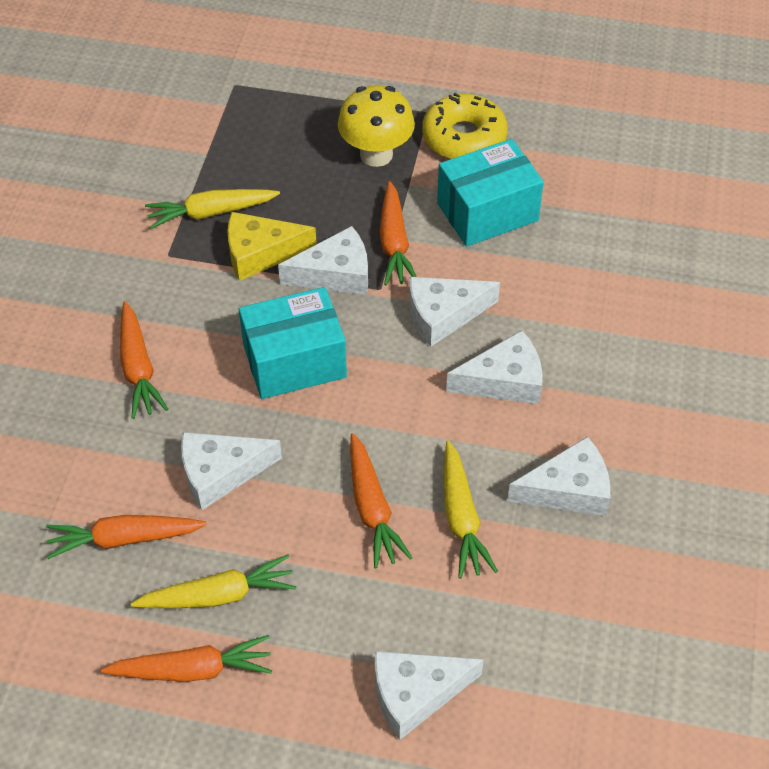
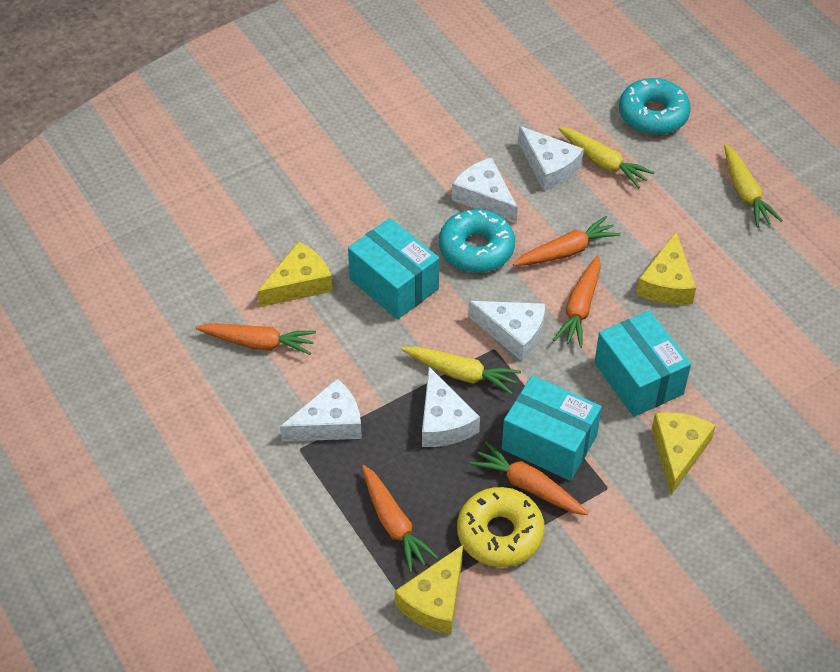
turquoise box: [239,287,347,399] [437,139,544,246] = 2 -> [348,218,439,319] [502,375,602,481] [594,311,691,417] = 3
turquoise donut: none = 0 -> [439,209,515,273] [619,78,691,135] = 2
white cheese: [181,432,282,510] [278,226,368,295] [375,651,484,740] [409,277,500,347] [446,330,542,404] [507,436,610,516] = 6 -> [280,378,362,442] [422,367,480,447] [452,157,518,224] [468,301,545,361] [518,126,584,191] = 5
yellow cheese: [227,212,317,281] = 1 -> [258,242,333,307] [395,545,463,635] [637,232,696,305] [652,412,716,495] = 4
yellow mushroom: [338,85,415,167] = 1 -> none = 0

